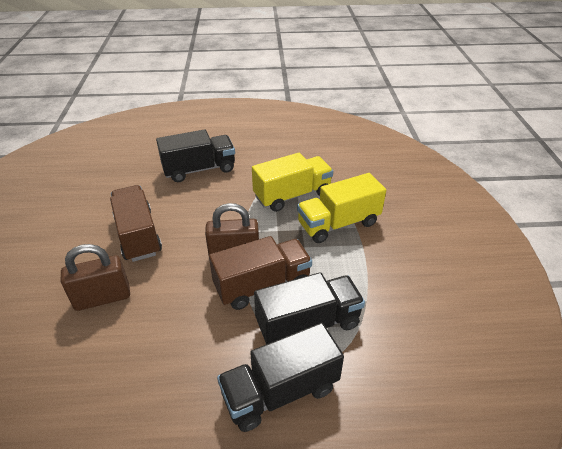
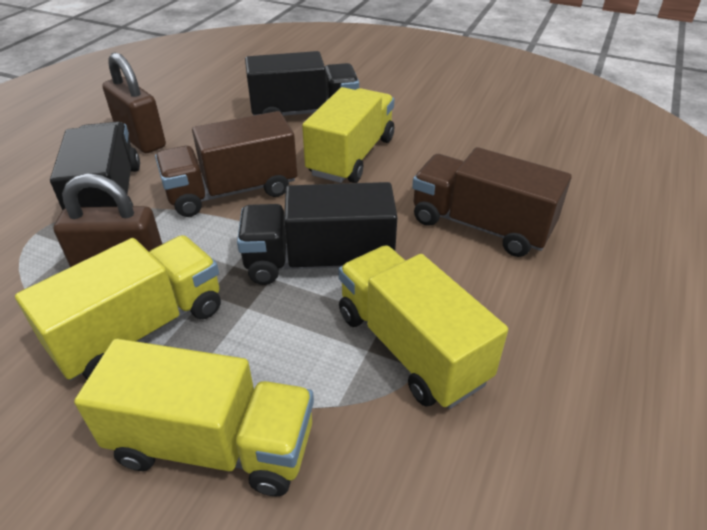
yellow truck: [252,153,333,212] [297,173,386,243] = 2 -> [15,235,221,380] [74,339,314,497] [302,87,394,183] [339,245,508,409] = 4

